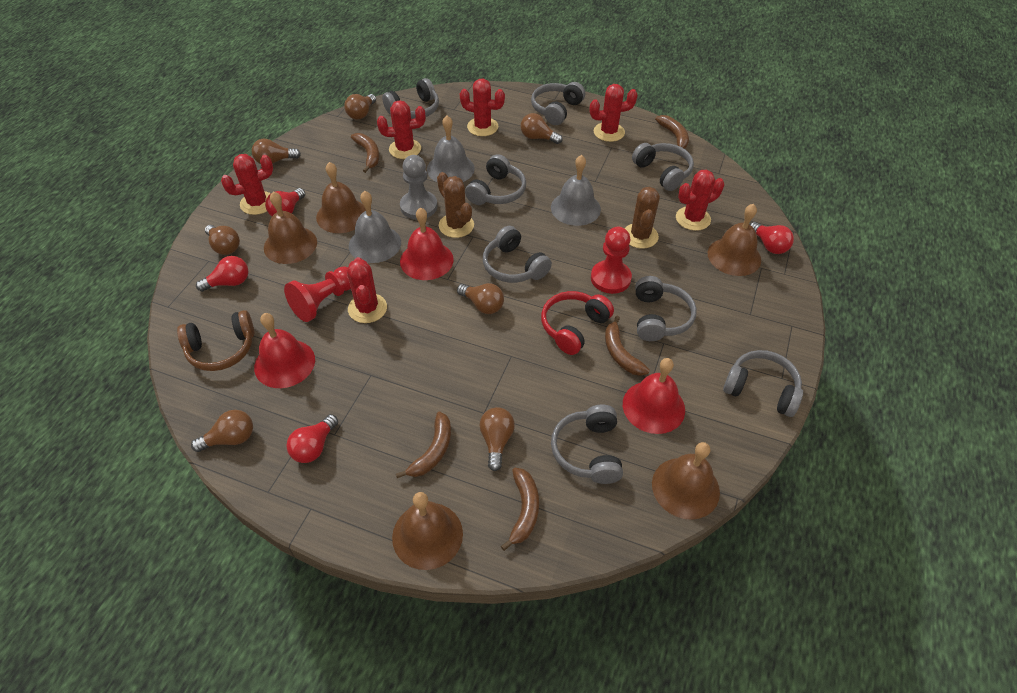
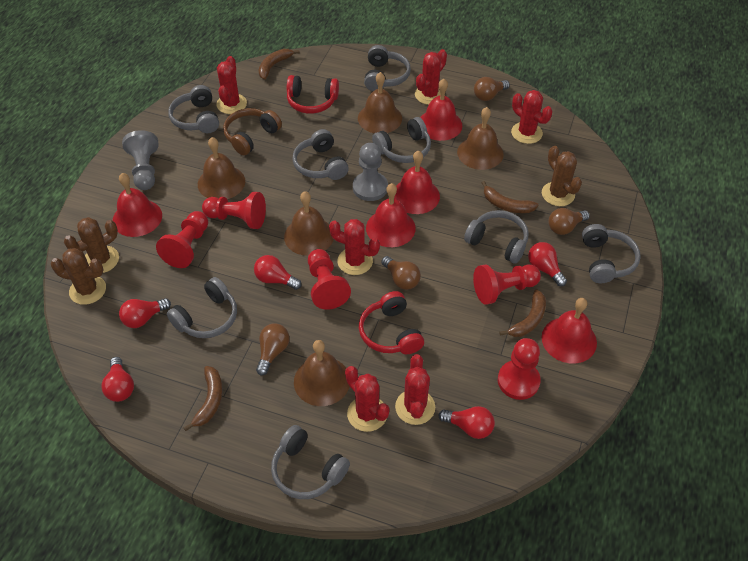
brown banana: [351,133,379,173] [396,412,451,478] [501,468,539,551] [605,316,650,376] [655,115,689,149] = 5 -> [184,366,223,431] [258,49,300,80] [481,181,538,213] [499,289,546,337] = 4
brown cactus: [437,172,474,238] [625,187,660,248] = 2 -> [51,248,106,305] [64,217,119,273] [542,146,582,206] = 3
brown light bulb: [191,410,253,452] [205,225,240,255] [252,139,301,164] [344,94,376,119] [457,283,504,314] [480,407,515,471] [521,113,562,144] = 7 -> [256,323,290,375] [381,256,421,290] [474,77,510,101] [548,208,590,235] = 4
grey bell: [349,191,401,263] [427,116,475,182] [551,155,601,226] = 3 -> none = 0
grey pawn: [400,155,437,219] = 1 -> [122,130,159,190] [353,143,388,201] = 2
red bell: [254,313,315,388] [400,207,454,280] [623,358,685,434] = 3 -> [113,173,162,237] [366,183,416,247] [394,150,440,214] [420,79,462,141] [542,298,597,364] = 5
red headphones: [541,291,614,355] = 1 -> [287,75,339,114] [359,291,424,354] = 2
red light bulb: [196,256,248,292] [265,188,305,216] [286,414,338,463] [750,222,794,254] = 4 -> [101,357,134,402] [119,298,171,328] [254,255,301,290] [438,406,495,439] [528,242,567,286] = 5
red pawn: [284,266,351,322] [591,227,632,294] = 2 -> [156,211,208,268] [202,192,266,229] [308,249,351,310] [473,264,541,305] [498,338,541,400] = 5

